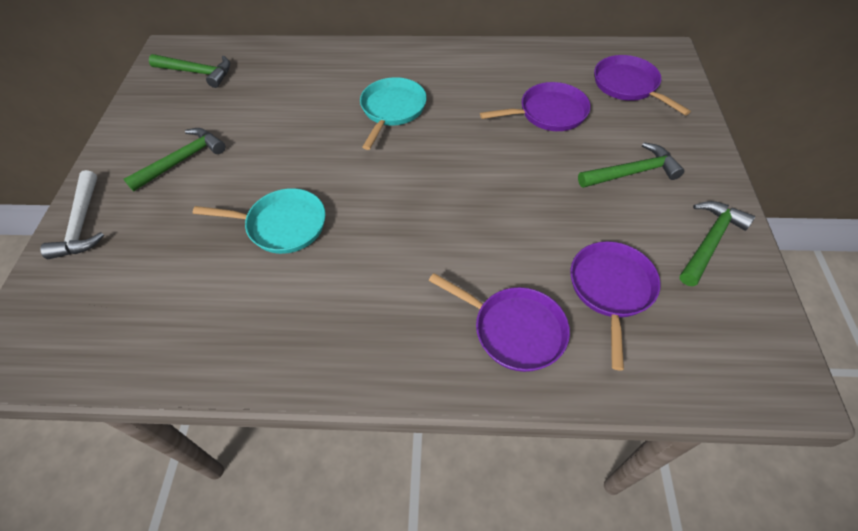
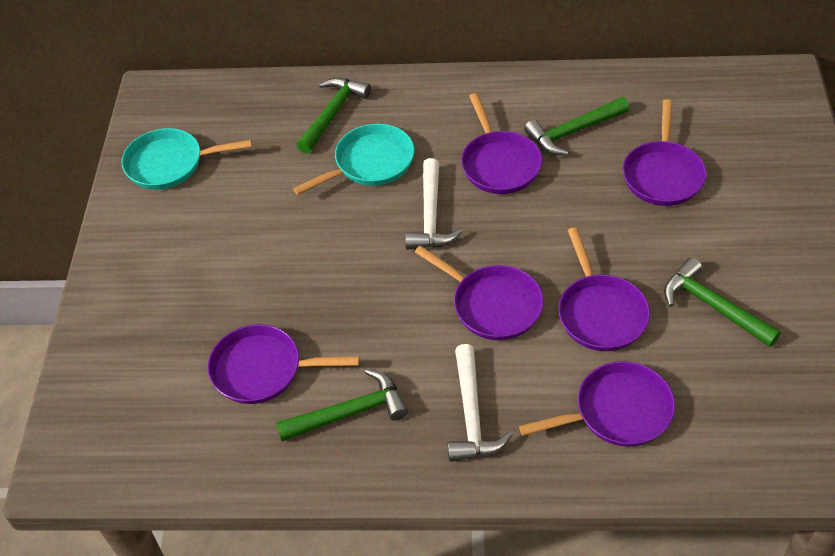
purple pan: [429,273,570,372] [480,82,591,131] [570,241,661,370] [594,55,691,115] = 4 -> [207,324,360,404] [415,246,544,340] [461,93,542,194] [519,361,675,447] [558,228,650,351] [622,99,707,206] = 6
white hammer: [40,170,104,259] = 1 -> [405,158,463,250] [448,344,512,462] = 2

